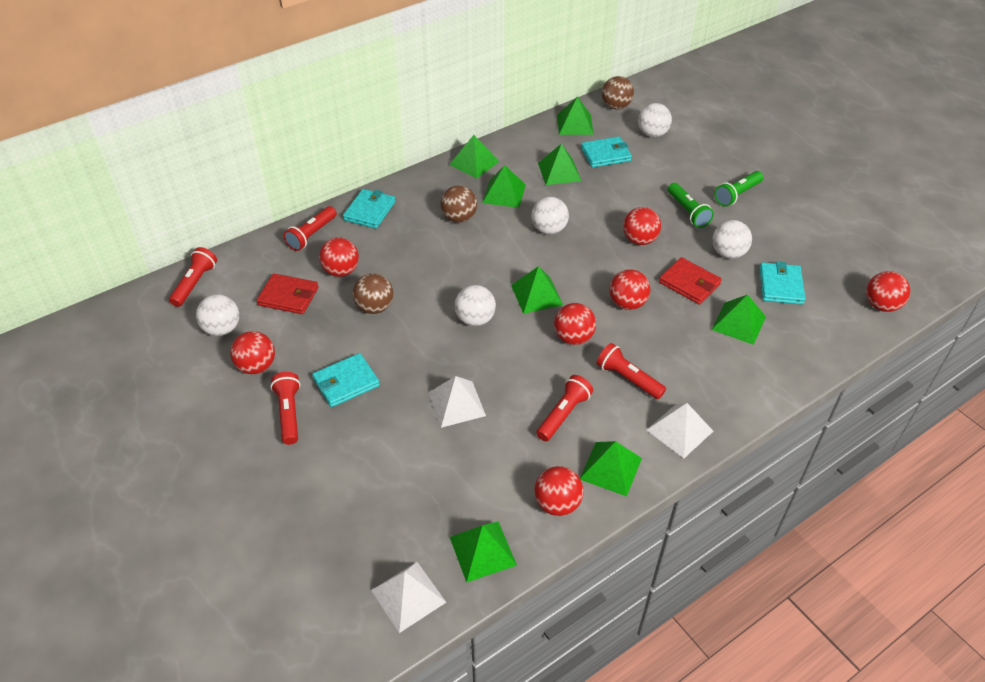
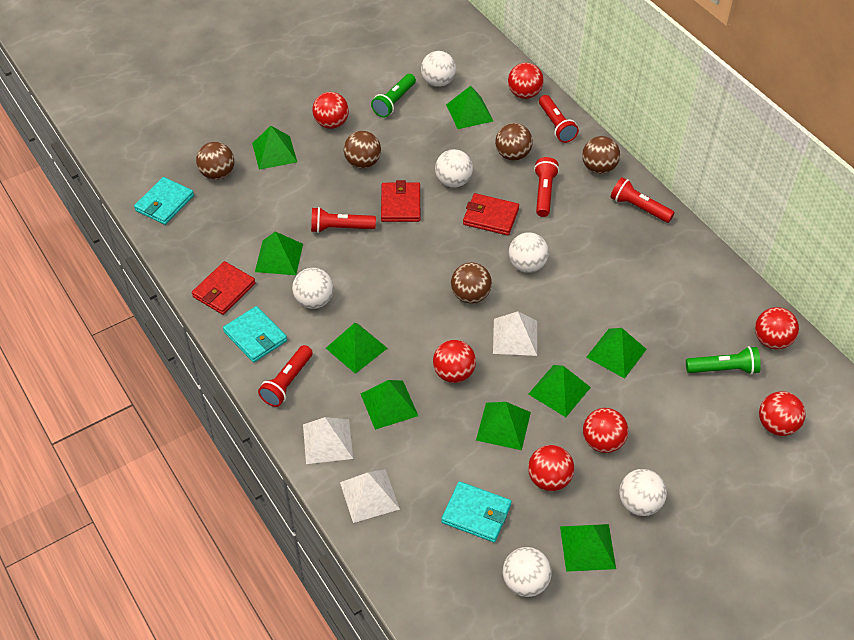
brown ball: [352,273,393,314] [440,185,477,223] [602,76,634,110] = 3 -> [196,142,234,180] [344,131,381,169] [451,262,492,304] [495,123,533,161] [582,136,620,174] = 5
green pyramid: [449,135,500,179] [450,521,517,583] [482,165,526,208] [511,266,563,314] [538,143,581,185] [557,96,593,135] [580,441,642,497] [712,295,766,345] = 8 -> [252,126,297,170] [255,231,303,275] [326,323,388,374] [361,380,418,430] [446,86,493,129] [476,402,531,450] [528,365,591,417] [560,524,616,572] [586,328,647,379] = 9
red wallet: [257,273,319,314] [659,257,722,305] = 2 -> [192,261,255,315] [381,180,420,222] [463,193,519,235] = 3
turquoise wallet: [312,353,380,407] [343,189,395,229] [581,137,632,168] [760,261,805,305] = 4 -> [134,177,194,225] [223,306,287,363] [441,481,512,542] = 3
white ball: [196,294,239,336] [455,285,496,326] [531,197,569,234] [638,103,672,137] [712,220,752,259] = 5 -> [292,268,334,309] [421,51,456,87] [435,149,473,188] [503,547,552,597] [509,232,549,273] [619,469,667,516] = 6

